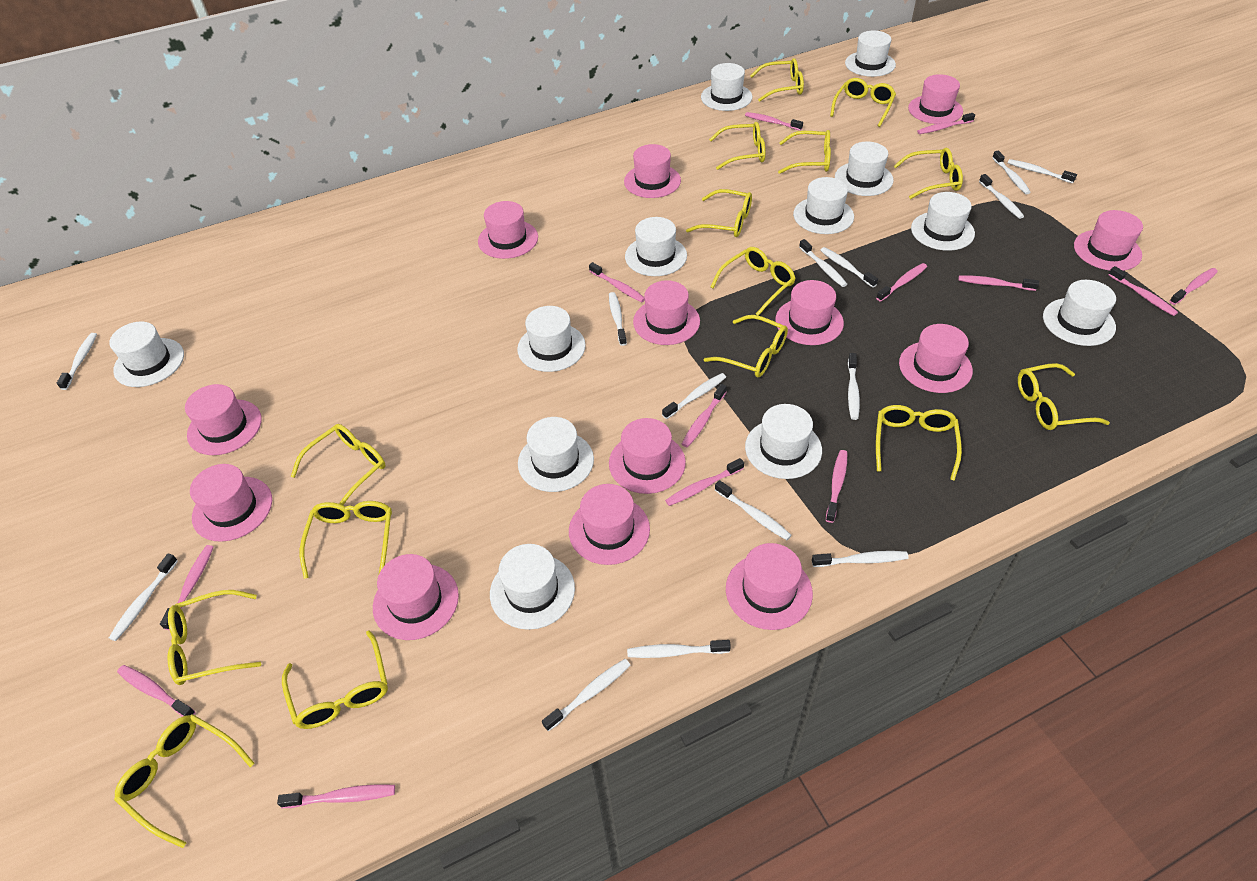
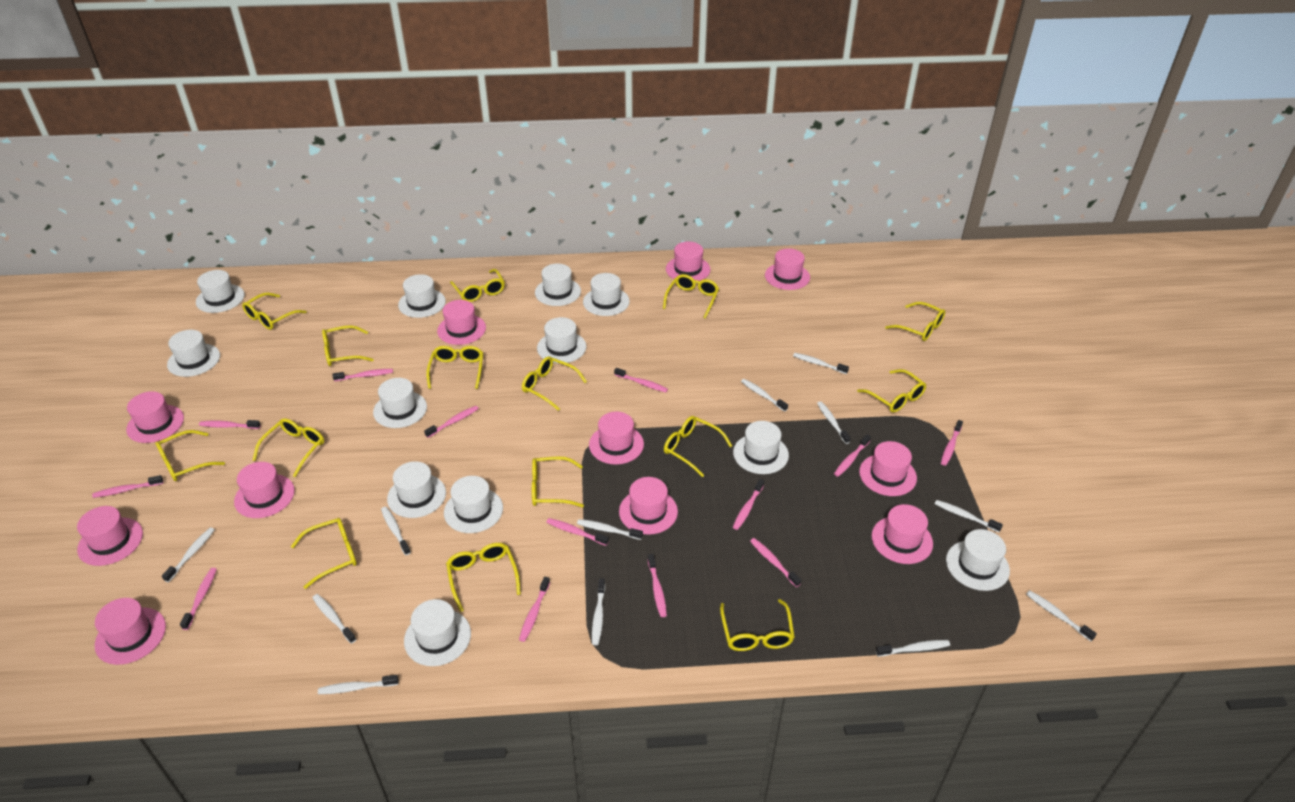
pink hat: [185,384,262,455] [190,464,272,542] [373,554,459,640] [478,201,538,259] [569,484,650,565] [609,418,686,494] [624,144,681,198] [633,280,700,345] [726,543,813,630] [775,280,844,345] [899,324,973,393] [908,74,963,124] [1074,210,1143,271] = 13 -> [77,506,143,566] [95,598,166,665] [126,391,184,443] [234,462,295,518] [437,300,486,345] [589,412,644,464] [619,477,678,535] [666,241,710,281] [765,248,810,290] [859,441,917,496] [872,504,933,564] = 11
white toothbrush: [56,333,97,390] [109,553,178,641] [542,659,630,731] [609,292,627,346] [627,640,731,658] [662,373,726,419] [715,480,791,540] [799,239,847,287] [812,551,909,567] [820,247,878,287] [848,353,860,420] [979,174,1024,219] [992,151,1031,194] [1008,159,1077,183] = 14 -> [162,527,215,582] [312,594,356,644] [318,675,398,694] [381,507,411,555] [577,519,643,540] [592,578,605,645] [741,379,788,412] [793,353,849,374] [817,401,851,444] [876,640,950,657] [935,500,1003,532] [1026,590,1097,641] = 12

